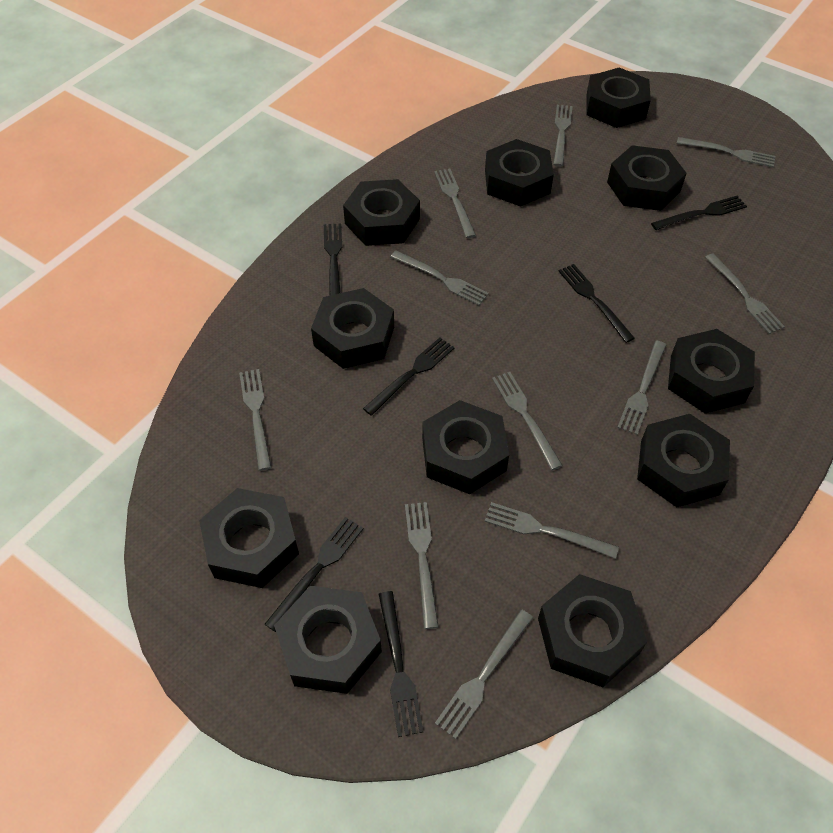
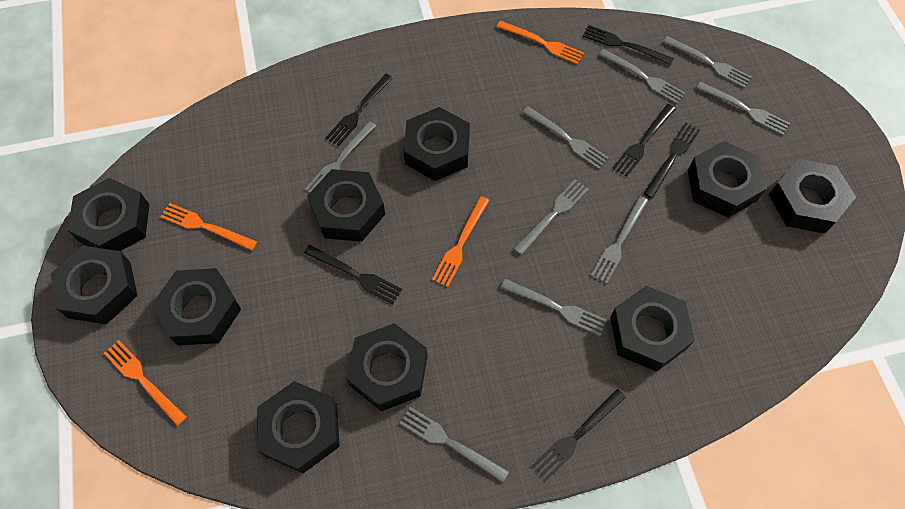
black nut: [199,488,299,588] [274,586,382,694] [311,288,394,369] [343,179,420,246] [422,400,509,494] [485,139,554,207] [538,574,647,687] [587,68,651,128] [607,145,687,211] [637,414,730,507] [668,329,755,414] = 11 -> [50,246,138,324] [68,178,149,251] [152,268,241,346] [257,381,340,473] [307,169,385,242] [346,323,428,411] [404,107,470,181] [610,286,695,372] [688,141,766,218] [769,159,856,234] = 10
grey fork: [239,369,272,471] [390,251,489,306] [405,502,439,629] [434,168,476,238] [435,610,533,739] [484,502,619,559] [492,372,563,470] [553,105,573,167] [617,341,666,435] [676,137,776,167] [705,254,785,334] = 11 -> [305,121,376,193] [400,407,509,482] [501,279,607,336] [513,179,589,255] [522,107,609,169] [591,196,648,284] [599,49,685,104] [663,36,752,88] [697,82,790,135] = 9
orange fork: none = 0 -> [104,340,187,426] [160,203,257,251] [432,196,490,287] [497,21,584,65] = 4

